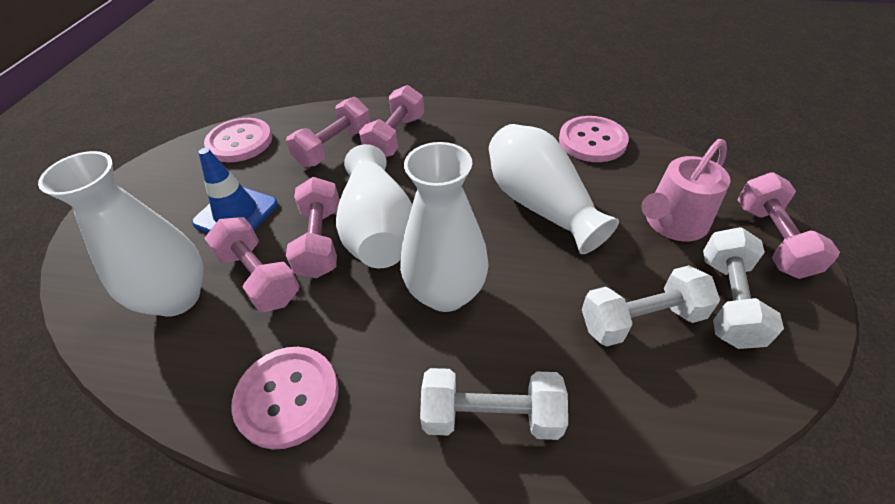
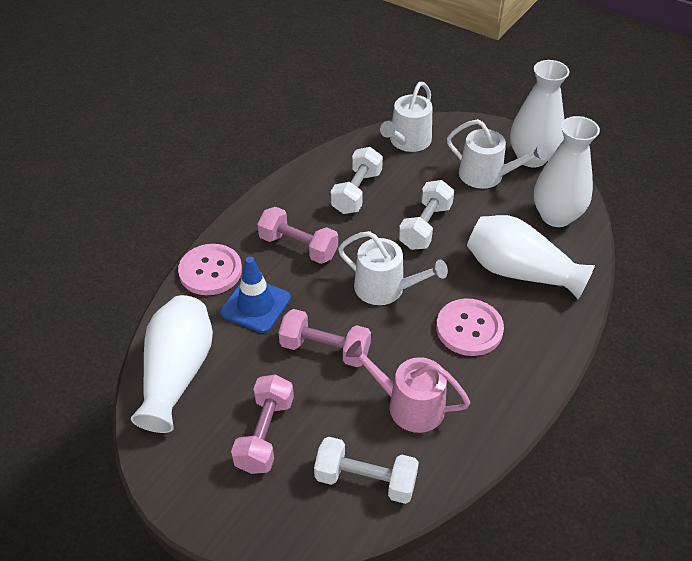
pink button: [204,118,272,162] [231,347,339,450] [559,116,629,162] = 3 -> [178,244,242,295] [436,298,504,356] = 2
pink dumbbell: [204,217,299,312] [286,97,371,167] [286,177,340,278] [359,85,424,157] [737,172,840,279] = 5 -> [231,374,294,474] [257,207,338,264] [279,309,371,367] = 3
white watering can: none = 0 -> [338,231,448,305] [380,82,432,152] [447,119,547,189] = 3

